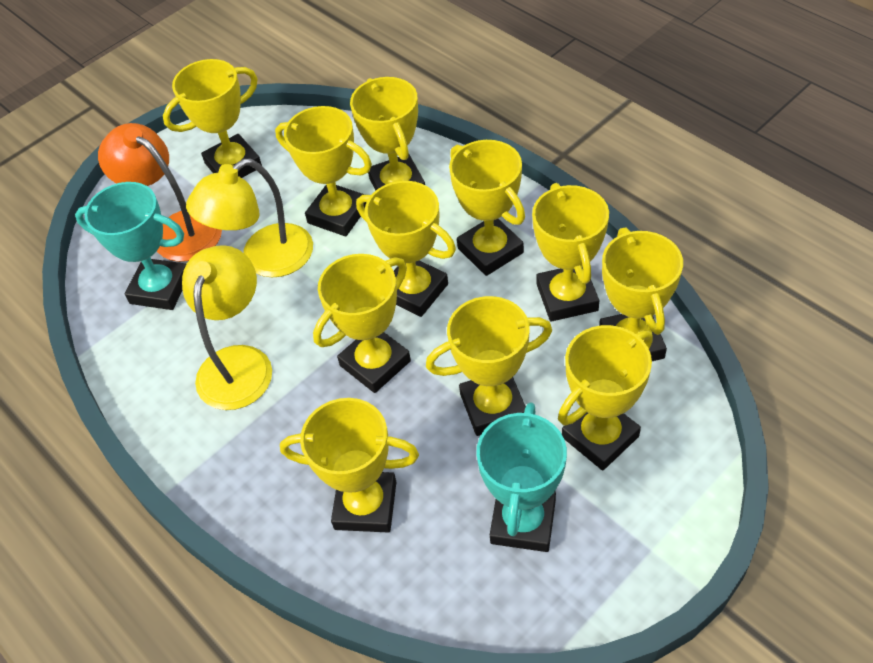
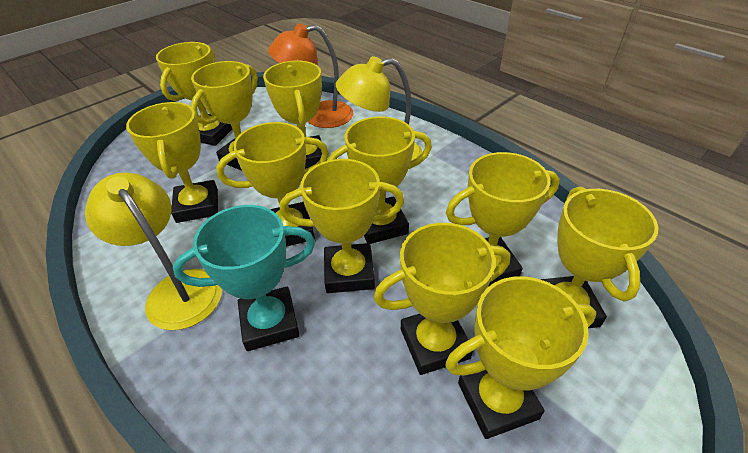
turquoise trophy: [75,182,186,310] [476,403,567,552] = 2 -> [173,205,315,351] = 1

